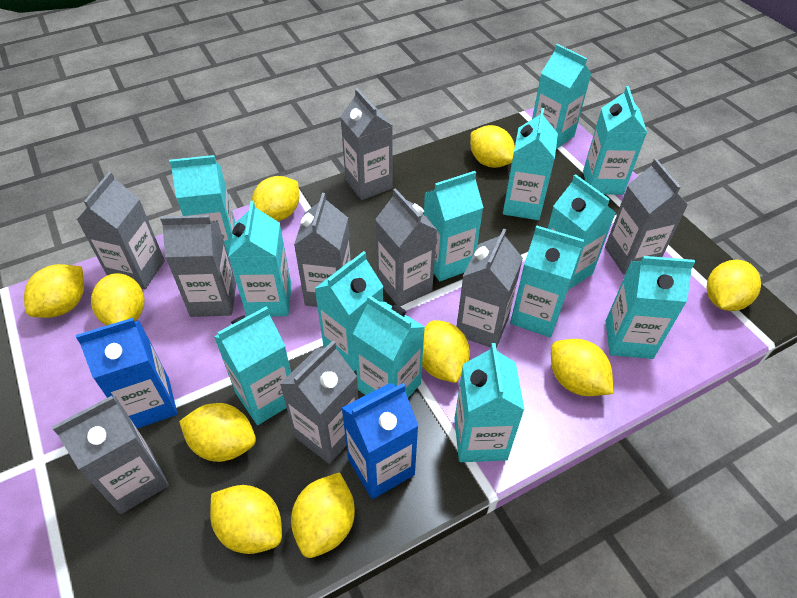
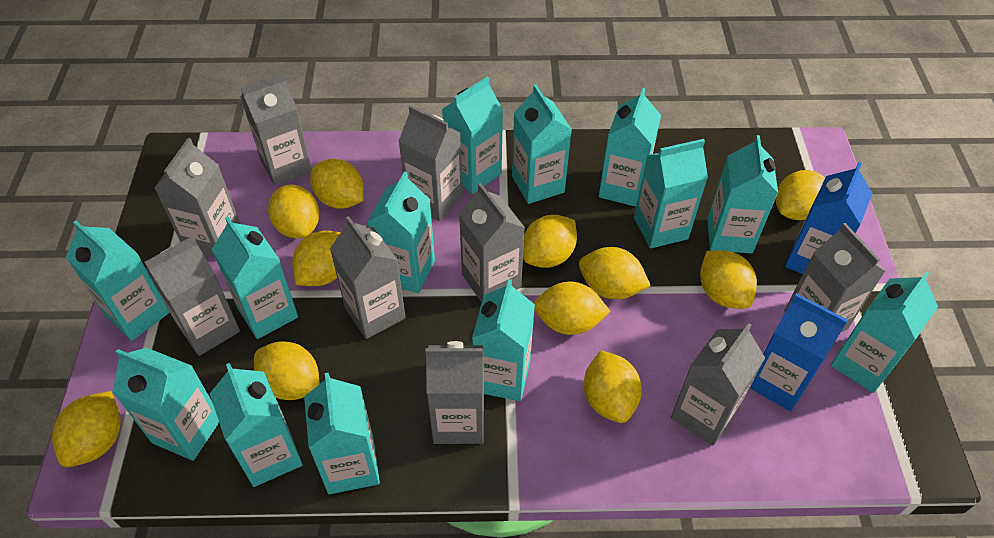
yellow lemon: [24,264,84,318] [91,273,144,326] [179,403,256,462] [210,485,282,554] [252,176,299,221] [291,472,355,558] [422,320,470,383] [470,125,515,168] [551,339,613,396] [707,260,761,311] = 10 -> [52,391,121,467] [254,341,320,400] [268,185,319,238] [292,230,341,286] [310,159,364,209] [523,215,577,268] [534,282,611,335] [579,247,651,299] [584,351,642,423] [700,250,757,309] [776,170,825,220] = 11

